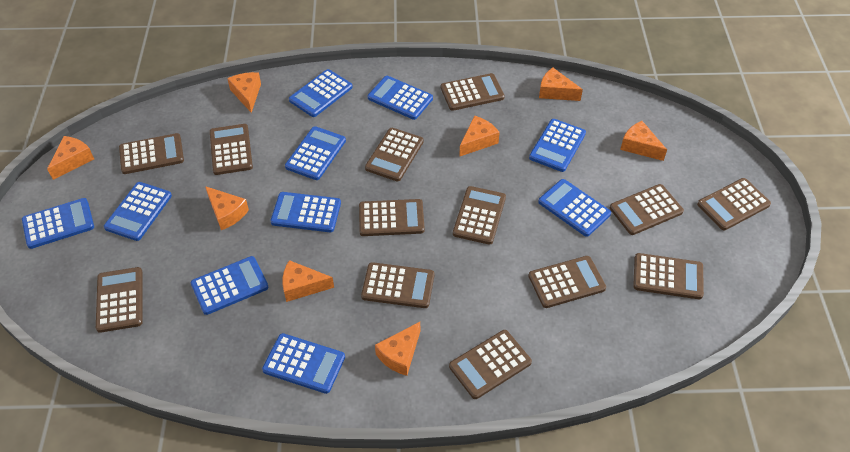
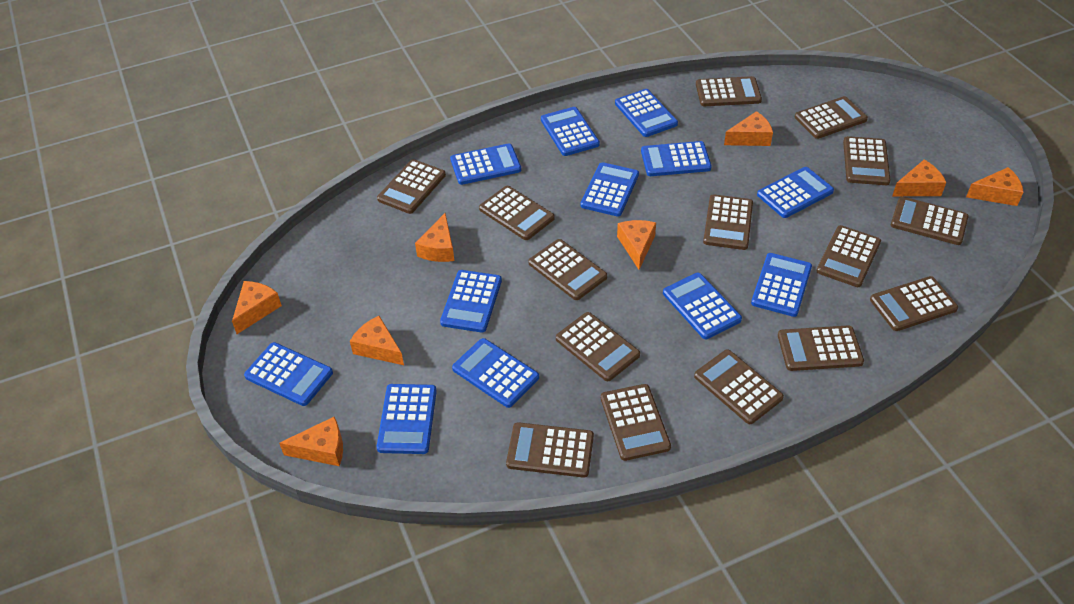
blue calculator: [22,198,94,249] [104,182,172,241] [191,256,268,315] [262,333,345,394] [271,192,341,232] [285,126,346,180] [289,69,353,117] [368,76,433,120] [529,119,586,172] [538,179,611,237] = 10 -> [244,342,333,406] [377,384,437,454] [440,270,502,333] [450,143,521,185] [452,338,539,408] [541,107,600,156] [580,162,639,217] [615,89,678,137] [641,141,712,176] [663,273,742,339] [751,253,812,317] [757,167,834,218] = 12
brown calculator: [96,267,143,333] [119,133,184,174] [210,124,253,175] [359,199,425,236] [361,262,434,308] [365,128,424,182] [441,73,505,111] [449,330,532,399] [453,186,506,245] [528,256,606,308] [610,184,684,235] [633,253,704,299] [697,178,771,230] = 13 -> [377,159,446,214] [479,186,555,240] [506,422,594,478] [529,239,607,300] [556,312,640,381] [601,384,671,461] [694,349,784,424] [696,76,762,106] [703,194,753,250] [778,325,864,371] [794,96,868,139] [817,225,881,287] [843,136,890,185] [870,276,958,331] [891,196,969,245] = 15

